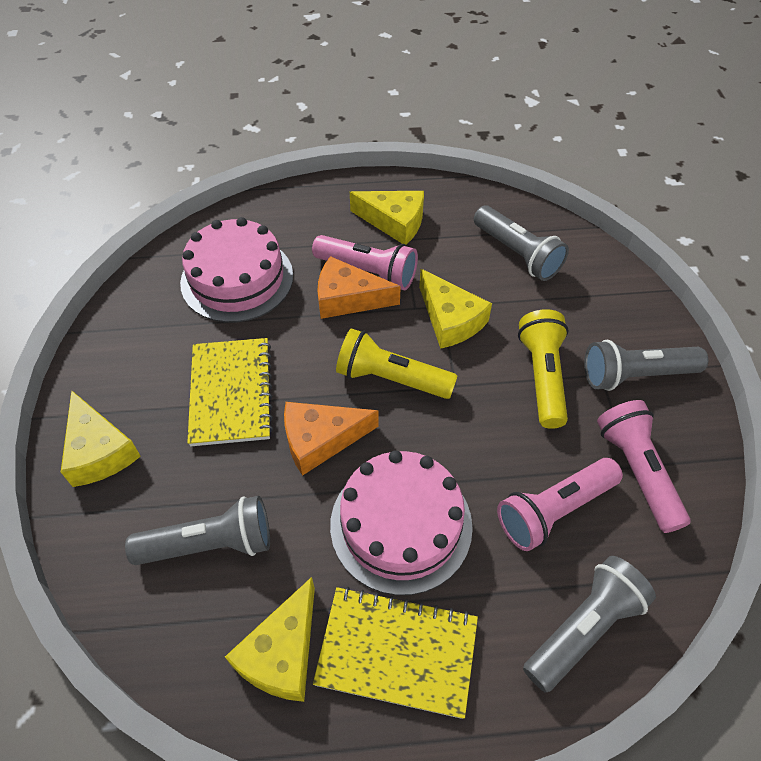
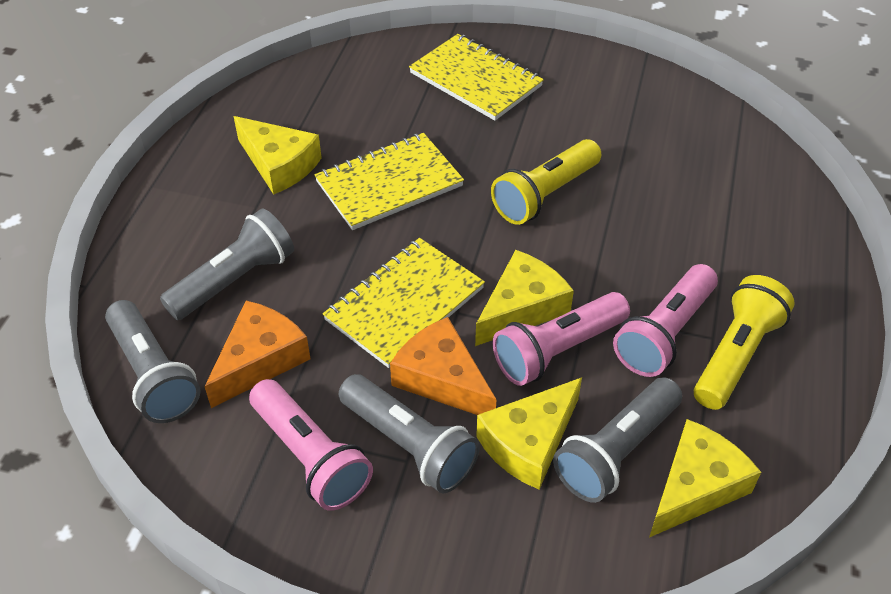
pink cake: [180,217,293,322] [330,450,473,595] = 2 -> none = 0
yellow notebook: [187,338,273,446] [313,587,478,719] = 2 -> [314,133,464,230] [323,238,485,368] [409,34,544,121] = 3

